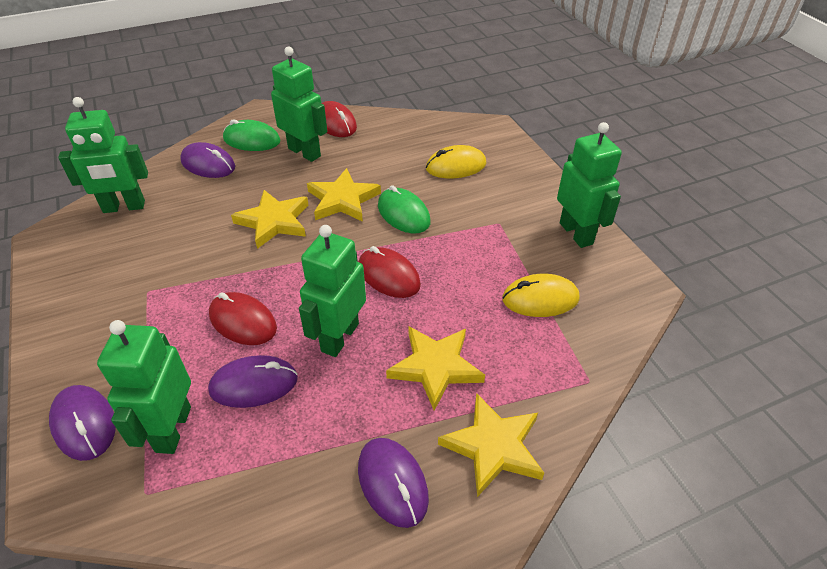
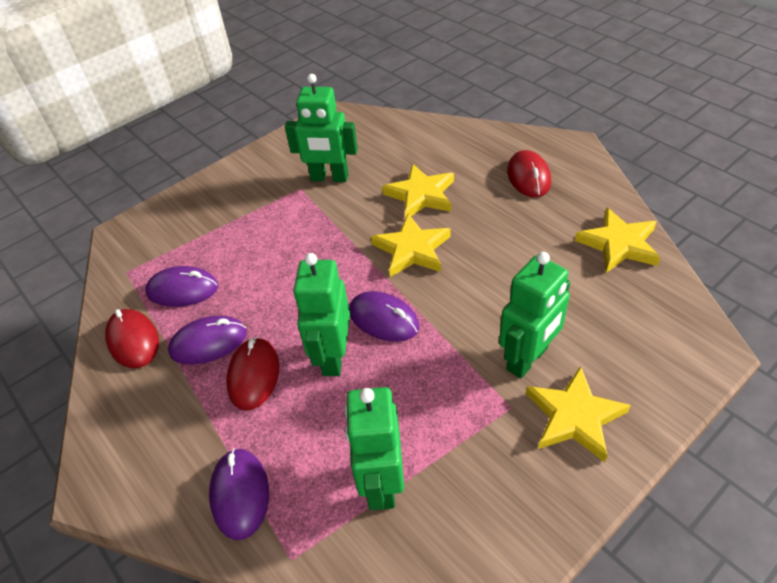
green mouse: [223,119,280,151] [378,185,431,234] = 2 -> none = 0
green robot: [58,97,148,213] [97,320,191,454] [271,47,327,162] [299,225,366,357] [557,122,622,248] = 5 -> [285,74,358,182] [293,253,350,376] [345,387,404,510] [499,252,570,379] = 4
yellow mouse: [426,145,486,178] [502,274,580,317] = 2 -> none = 0

